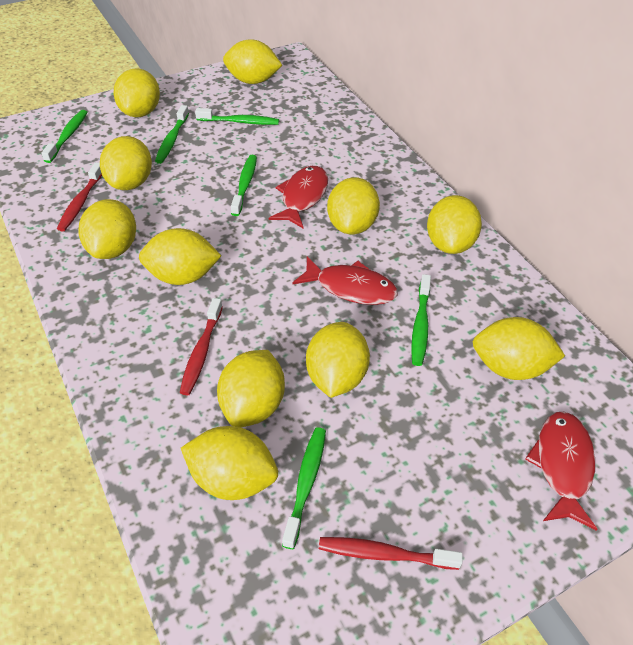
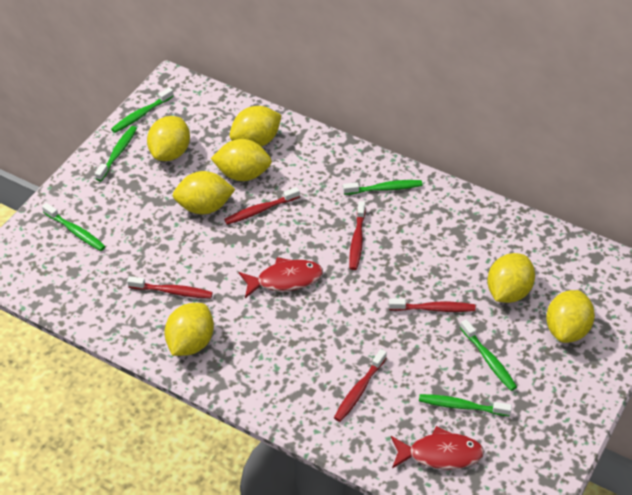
red fish: [269,166,328,228] [292,256,398,305] [525,412,598,531] = 3 -> [239,257,323,298] [391,426,484,470] = 2
red toothbrush: [57,162,102,231] [180,298,223,395] [319,537,463,570] = 3 -> [127,276,213,299] [224,187,300,225] [334,349,387,422] [349,201,366,270] [389,299,476,312] = 5
yellow lemon: [79,199,136,259] [100,136,152,190] [114,68,160,117] [139,228,221,285] [181,426,278,500] [217,350,285,427] [223,39,282,84] [306,322,370,398] [327,177,380,235] [427,195,482,254] [473,317,565,380] = 11 -> [147,116,190,161] [164,303,214,356] [173,171,235,214] [211,139,272,181] [230,106,282,147] [487,253,535,303] [546,290,595,343] = 7

